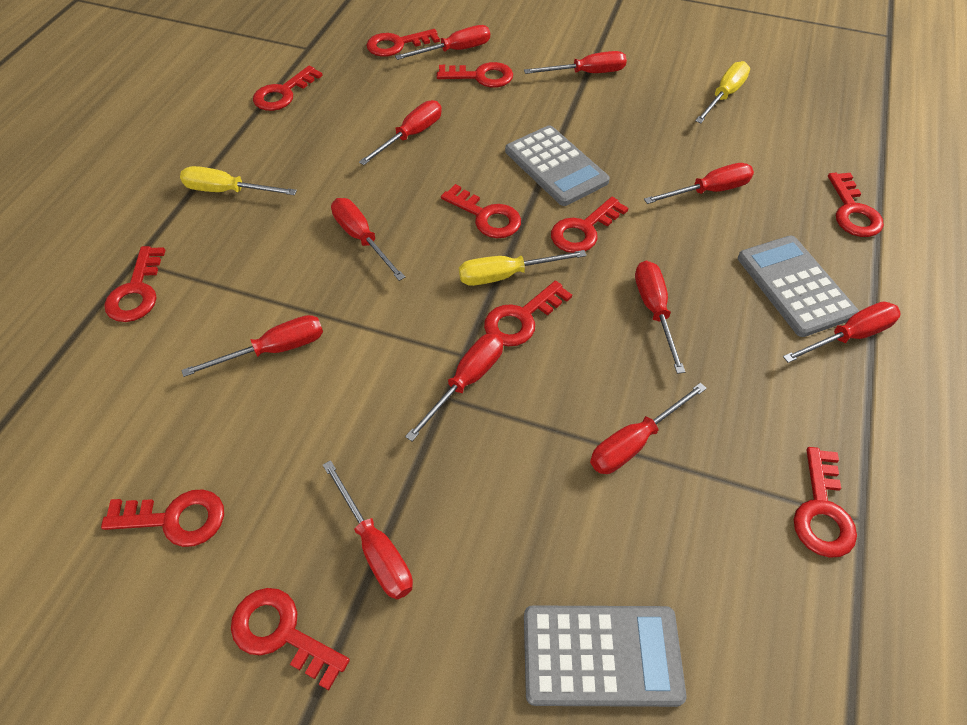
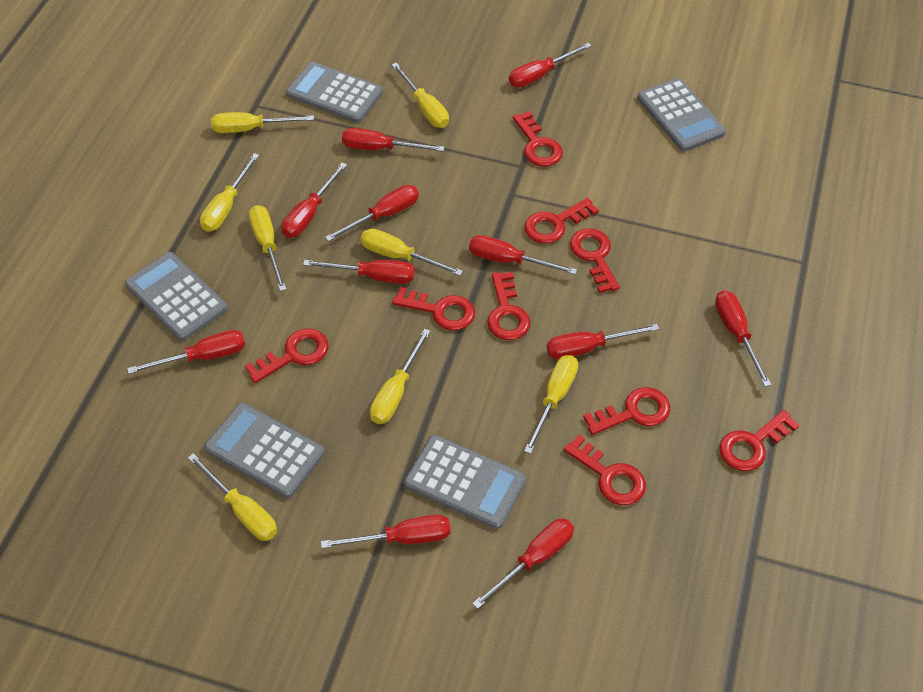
grey calculator: [505,125,610,206] [524,606,687,707] [738,236,859,337] = 3 -> [125,252,228,341] [204,403,325,498] [286,62,383,123] [404,435,526,529] [637,78,726,152] = 5
red key: [101,489,224,547] [104,246,165,322] [231,588,350,690] [253,66,323,111] [367,29,440,57] [437,62,513,88] [441,184,521,238] [484,281,572,346] [551,197,628,253] [794,447,857,558] [828,173,884,237] = 11 -> [245,328,329,383] [392,287,475,331] [487,272,531,340] [513,111,563,167] [524,198,599,244] [564,435,646,505] [570,228,620,293] [583,387,670,435] [719,410,800,471] = 9
yellow screwdriver: [180,166,297,195] [459,250,587,286] [695,61,750,123] = 3 -> [188,453,277,541] [200,153,259,232] [211,112,314,133] [249,205,287,291] [360,229,463,276] [370,329,431,424] [392,63,449,128] [524,355,578,454] = 8

